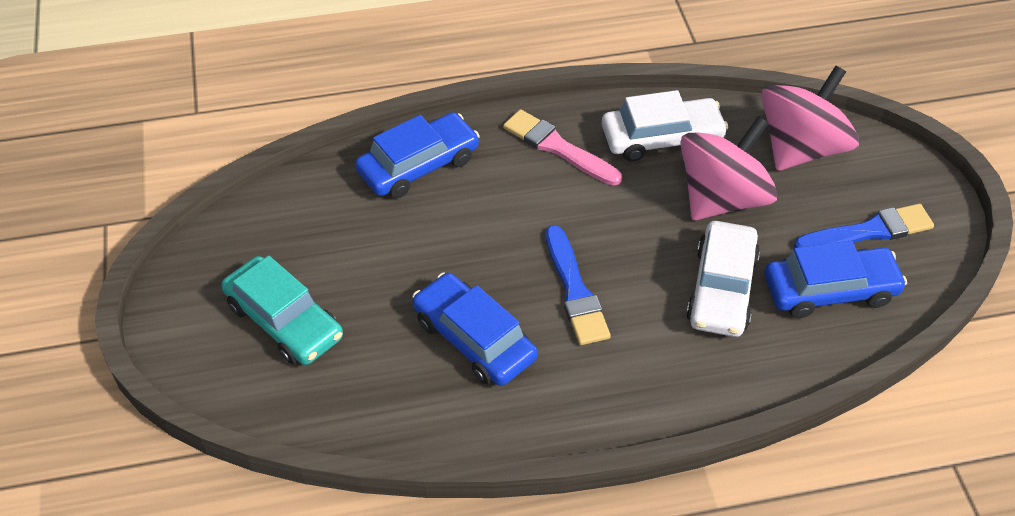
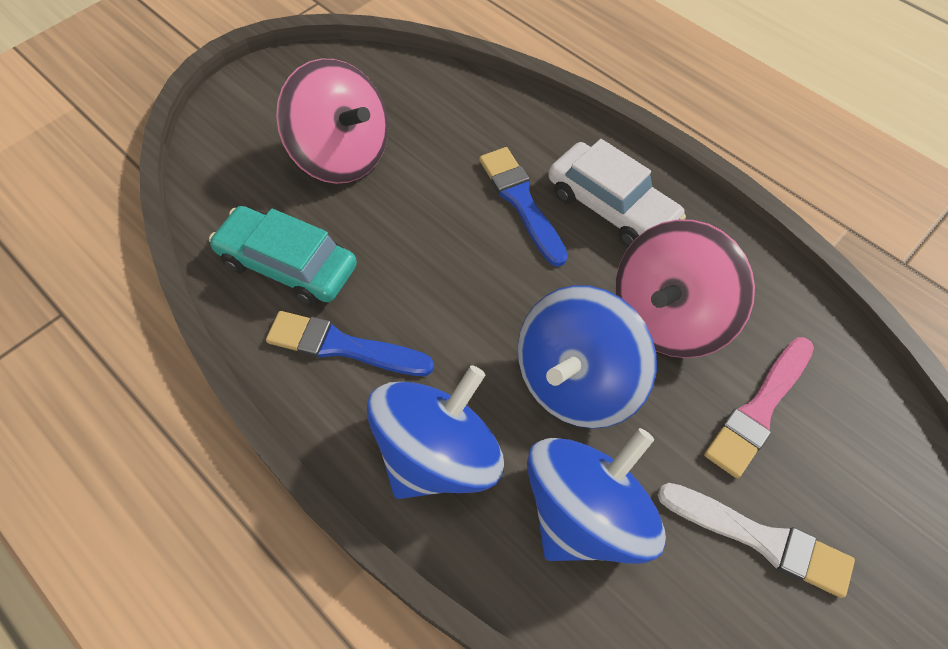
blue car: [355,112,480,198] [412,273,538,386] [765,241,907,318] = 3 -> none = 0
blue spinning top: none = 0 -> [367,365,504,499] [518,285,657,429] [527,428,666,564] = 3
white brush: none = 0 -> [658,483,855,598] = 1
white car: [602,90,728,161] [686,221,760,337] = 2 -> [548,139,686,247] = 1

